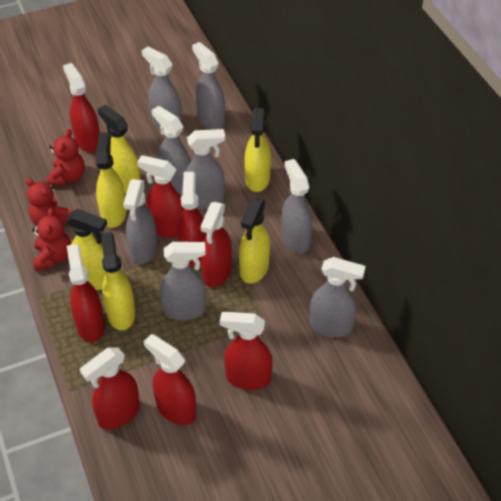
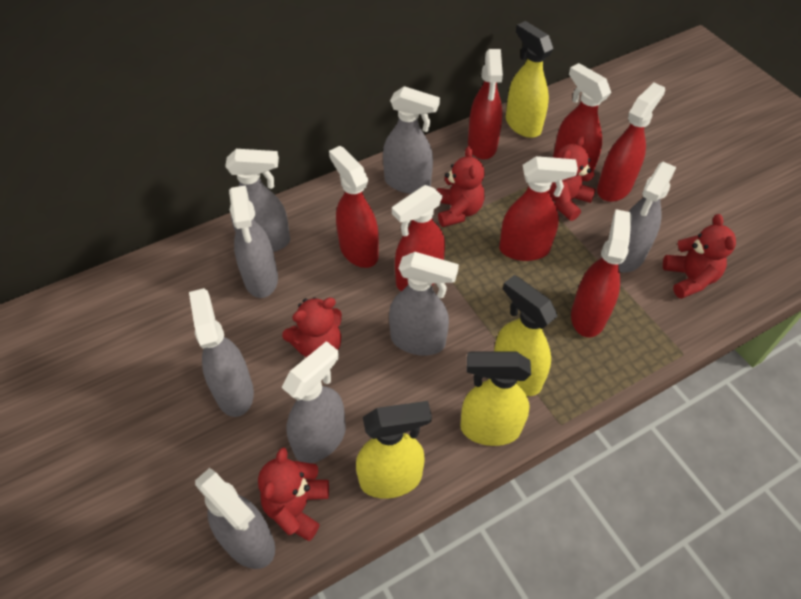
red spray bottle: [63,63,100,153] [67,244,105,342] [80,348,140,430] [137,155,185,238] [144,334,196,425] [178,172,207,268] [201,202,232,287] [220,312,273,390] = 8 -> [329,146,379,268] [392,185,445,291] [468,49,503,160] [499,156,578,261] [553,63,611,181] [571,209,632,337] [597,83,665,202] = 7
red teddy bear: [26,178,72,226] [32,208,71,271] [47,129,85,186] = 3 -> [258,447,329,541] [282,297,342,357] [437,146,484,227] [549,136,596,221] [663,214,736,299] = 5
yellow spray bottle: [66,209,107,290] [96,133,127,228] [97,105,140,193] [101,232,135,330] [239,198,270,284] [244,108,271,192] = 6 -> [356,401,432,499] [460,351,531,446] [494,275,558,396] [506,21,553,138] = 4

